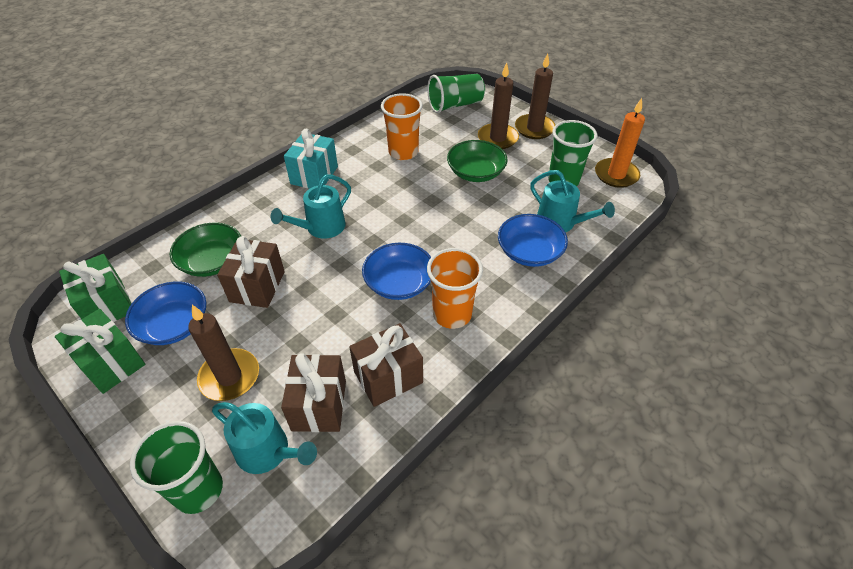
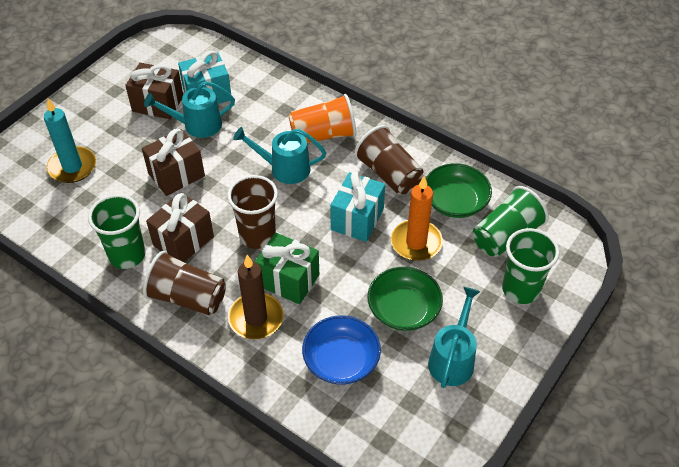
blue bowl: [125,281,206,345] [362,243,431,300] [498,214,568,267] = 3 -> [302,315,381,385] = 1
brown candle: [188,305,259,401] [478,63,519,149] [515,53,555,139] = 3 -> [228,255,284,339] = 1
brown cup: none = 0 -> [143,251,226,316] [227,175,278,249] [354,125,423,195] = 3
green gift: [55,309,145,394] [59,254,131,322] = 2 -> [254,232,319,304] = 1
orange cup: [381,93,423,160] [427,248,483,329] = 2 -> [289,94,356,143] = 1
turquoise candle: none = 0 -> [44,98,96,183] = 1
turquoise gift: [284,129,338,189] = 1 -> [178,51,231,104] [330,172,385,242] = 2

